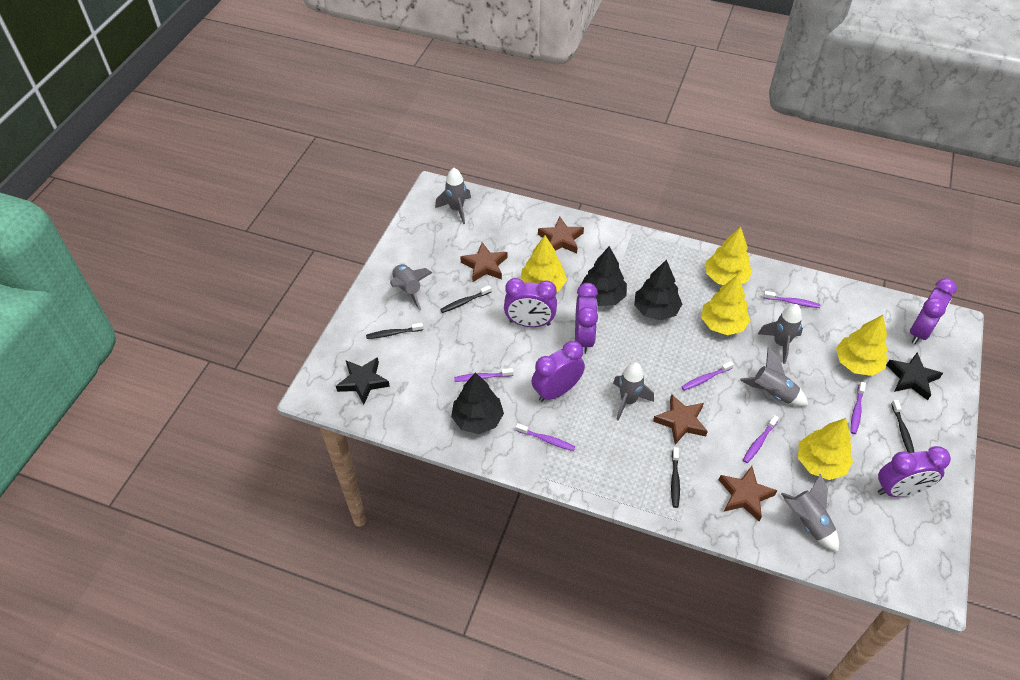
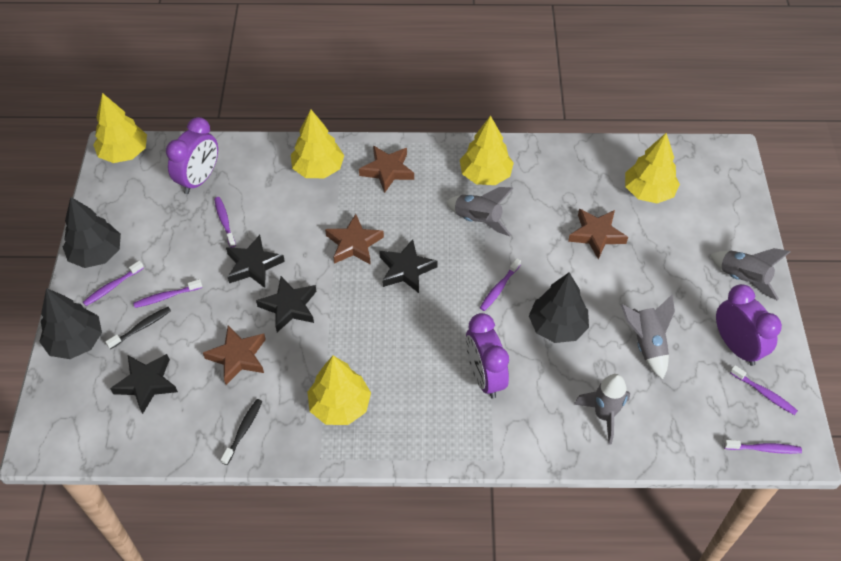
black star: [336,357,390,404] [886,353,943,400] = 2 -> [110,354,178,414] [226,235,285,288] [256,276,317,332] [379,239,438,293] = 4
black toothbrush: [366,323,423,339] [440,285,491,313] [671,447,680,508] [891,400,914,453] = 4 -> [105,307,171,349] [220,399,262,465] = 2
grey rocket: [390,264,432,310] [435,168,471,224] [613,362,654,420] [740,348,808,406] [758,304,803,364] [781,474,839,552] = 6 -> [446,187,514,236] [574,374,630,445] [621,295,675,379] [710,248,790,301] = 4
purple clock: [504,278,557,327] [532,341,585,402] [575,283,598,354] [878,446,951,497] [910,278,957,344] = 5 -> [166,117,218,194] [466,313,509,399] [716,284,782,366] = 3

